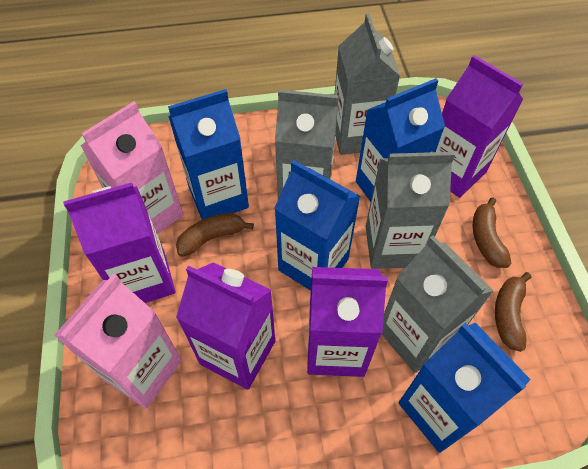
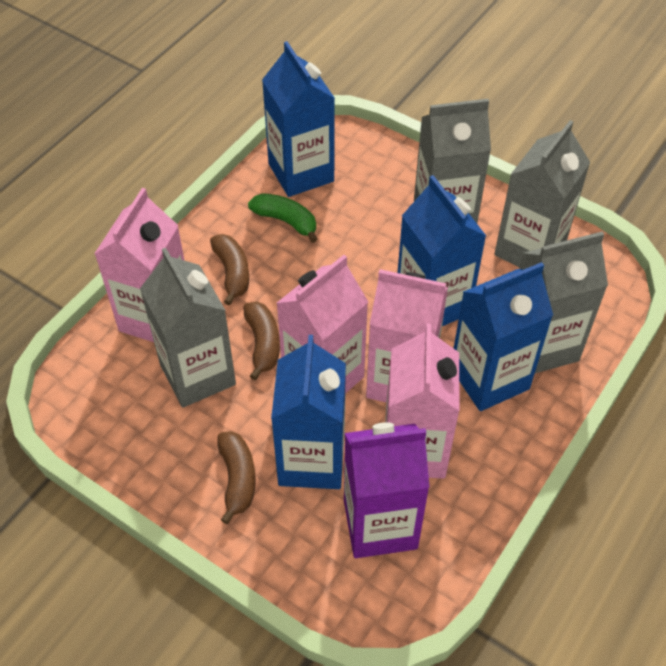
green banana: none = 0 -> [248,193,317,243] = 1
pink carton: [54,273,182,409] [81,102,183,234] = 2 -> [94,188,185,342] [276,255,368,394] [366,269,448,403] [385,324,460,479] = 4
purple carton: [63,182,176,303] [176,262,275,390] [307,267,388,377] [436,55,524,198] = 4 -> [344,422,430,558] = 1

